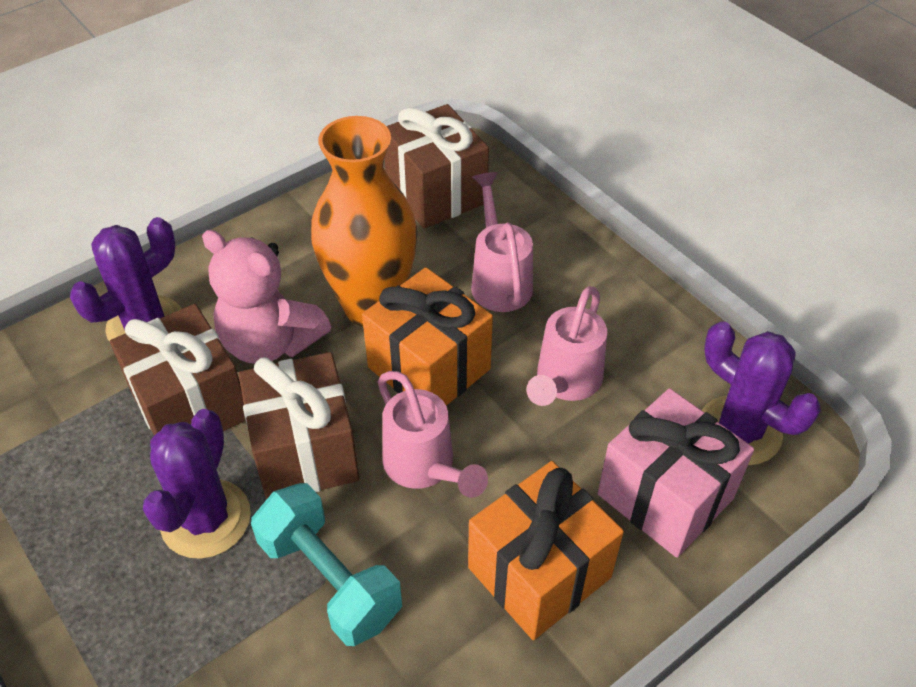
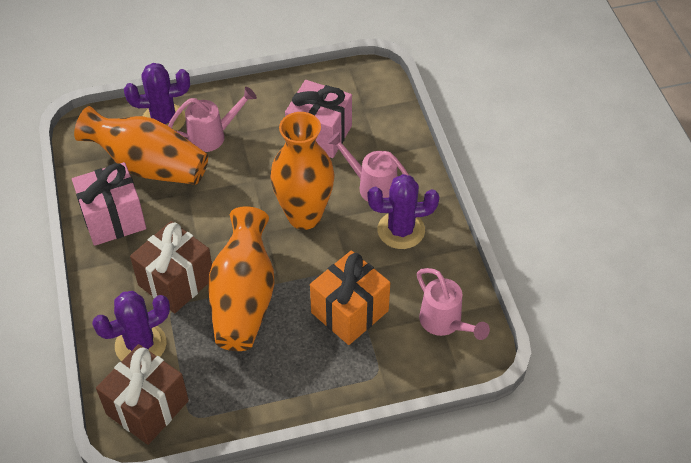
brown gift: [110,304,246,435] [238,352,359,500] [385,104,489,229] = 3 -> [96,344,189,445] [130,221,212,313] = 2
orange gift: [362,267,493,406] [468,461,624,640] = 2 -> [310,250,390,345] = 1
orange vase: [311,116,418,327] = 1 -> [74,106,208,185] [208,206,275,351] [270,112,335,230] = 3
pink gift: [598,388,754,558] = 1 -> [72,162,146,246] [285,80,352,158] = 2
pink teddy bear: [202,230,331,364] = 1 -> none = 0
turquoise dumbbell: [251,483,402,646] = 1 -> none = 0

